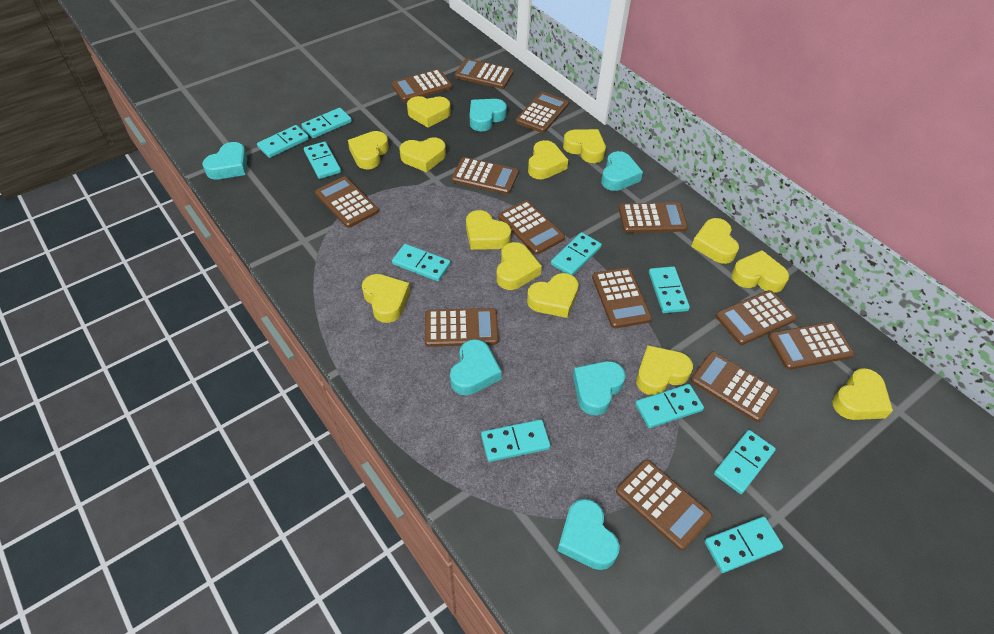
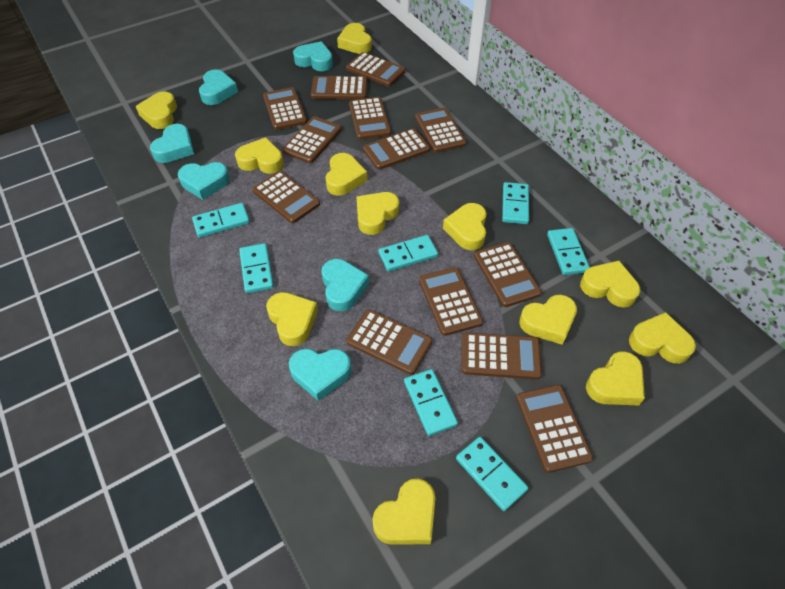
turquoise domino: [257,125,309,158] [301,108,352,138] [304,142,341,179] [392,244,451,281] [481,419,550,462] [551,232,602,275] [635,384,704,428] [649,266,690,313] [704,516,783,573] [714,430,776,494] = 10 -> [192,203,250,238] [239,243,274,293] [378,235,438,272] [404,369,458,436] [456,437,528,511] [502,182,529,224] [547,228,590,275] = 7
yellow heart: [348,131,389,169] [362,274,410,323] [400,137,446,172] [407,96,451,128] [466,210,511,250] [496,242,542,290] [527,273,578,318] [528,140,568,179] [563,129,606,163] [636,345,693,396] [691,218,739,264] [731,250,789,293] [832,368,893,420] = 13 -> [136,91,177,129] [235,137,284,174] [266,292,318,346] [326,153,367,196] [337,23,372,54] [356,192,399,235] [372,479,435,545] [443,203,487,250] [519,295,577,345] [580,261,640,308] [586,351,645,405] [629,312,696,364] = 12

